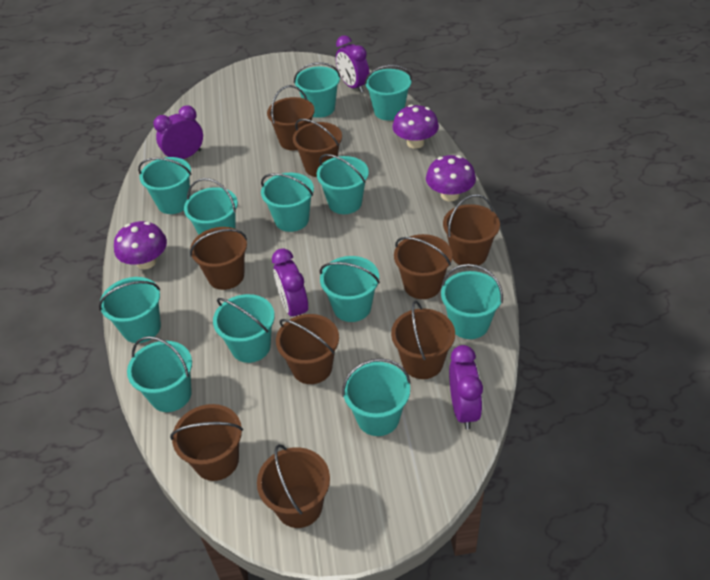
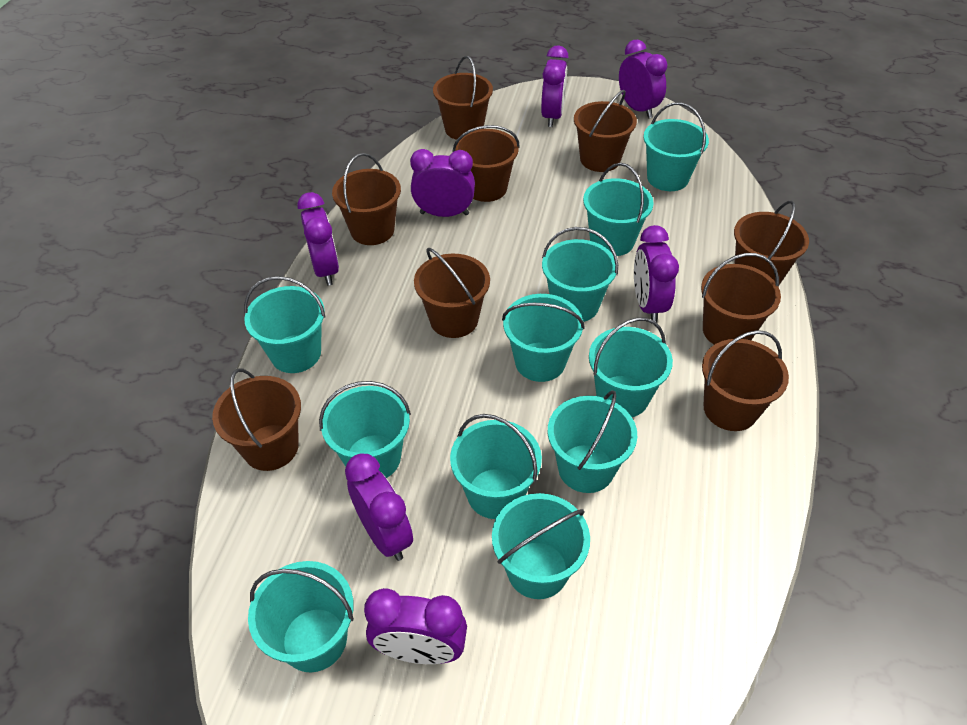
purple clock: [153,105,203,159] [272,248,308,317] [336,35,369,93] [449,345,483,429] = 4 -> [297,192,339,286] [345,454,413,561] [364,588,467,664] [410,149,475,217] [541,45,569,127] [619,40,667,119] [634,225,679,323] = 7
purple mushroom: [114,221,167,269] [392,104,439,149] [426,155,476,201] = 3 -> none = 0
turquoise bucket: [99,277,161,343] [127,336,192,412] [138,157,191,214] [184,178,238,234] [213,294,275,363] [261,173,314,232] [294,62,341,118] [317,154,369,214] [320,256,380,322] [342,358,411,436] [365,65,412,120] [441,264,503,339] = 12 -> [244,276,326,373] [248,561,354,673] [319,381,411,478] [450,414,542,519] [492,493,590,599] [502,294,585,382] [542,227,618,322] [548,390,637,493] [583,163,654,256] [589,317,673,417] [643,102,709,191] = 11

